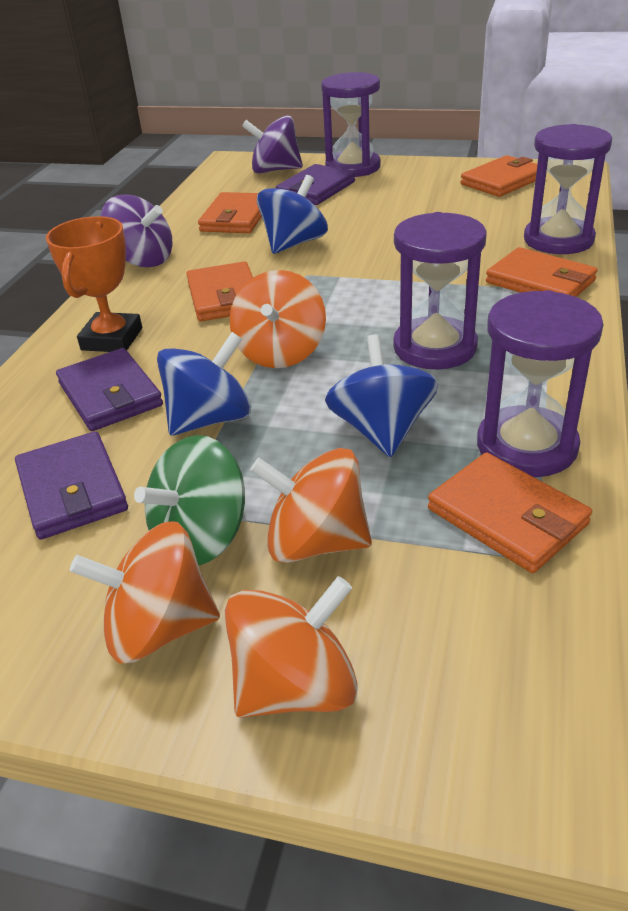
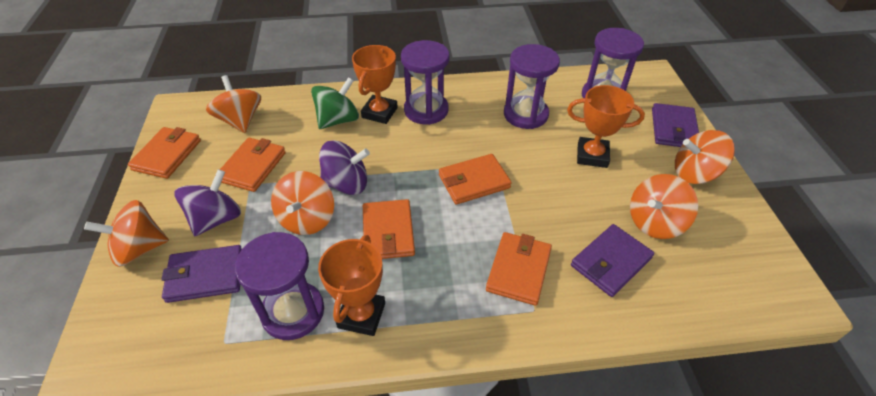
blue spinning top: [157,332,251,435] [257,175,328,254] [325,334,438,457] = 3 -> none = 0
orange spinning top: [70,521,220,663] [225,576,358,718] [230,270,326,368] [250,448,372,563] = 4 -> [84,200,169,267] [206,75,261,133] [271,171,334,235] [630,174,698,239] [675,130,735,184] = 5
orange trophy: [46,216,142,352] = 1 -> [318,235,385,336] [352,45,398,124] [567,85,645,168] = 3

